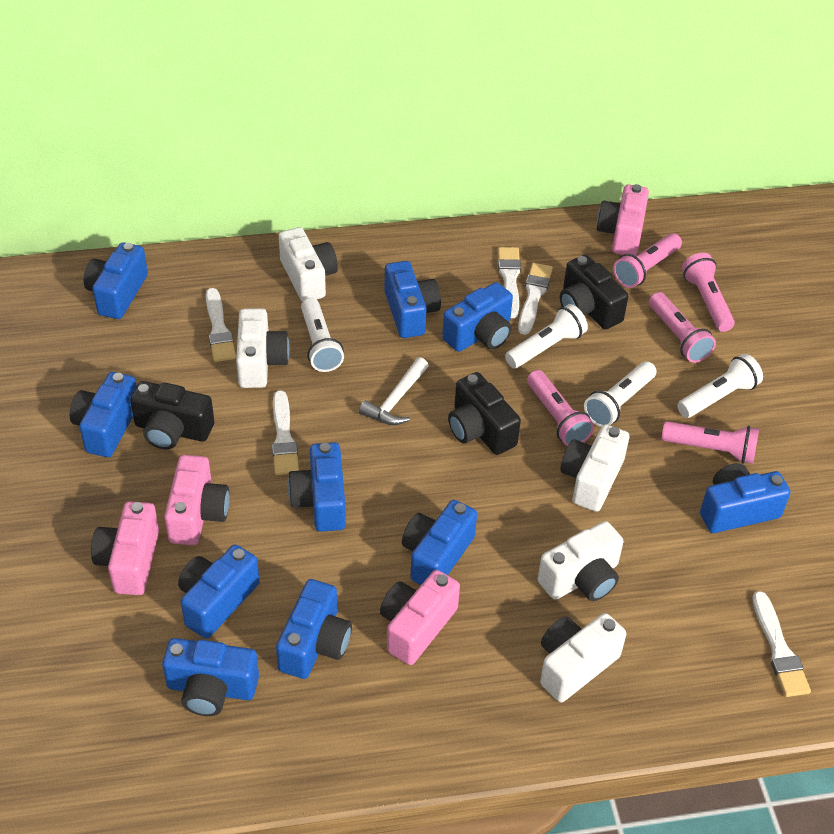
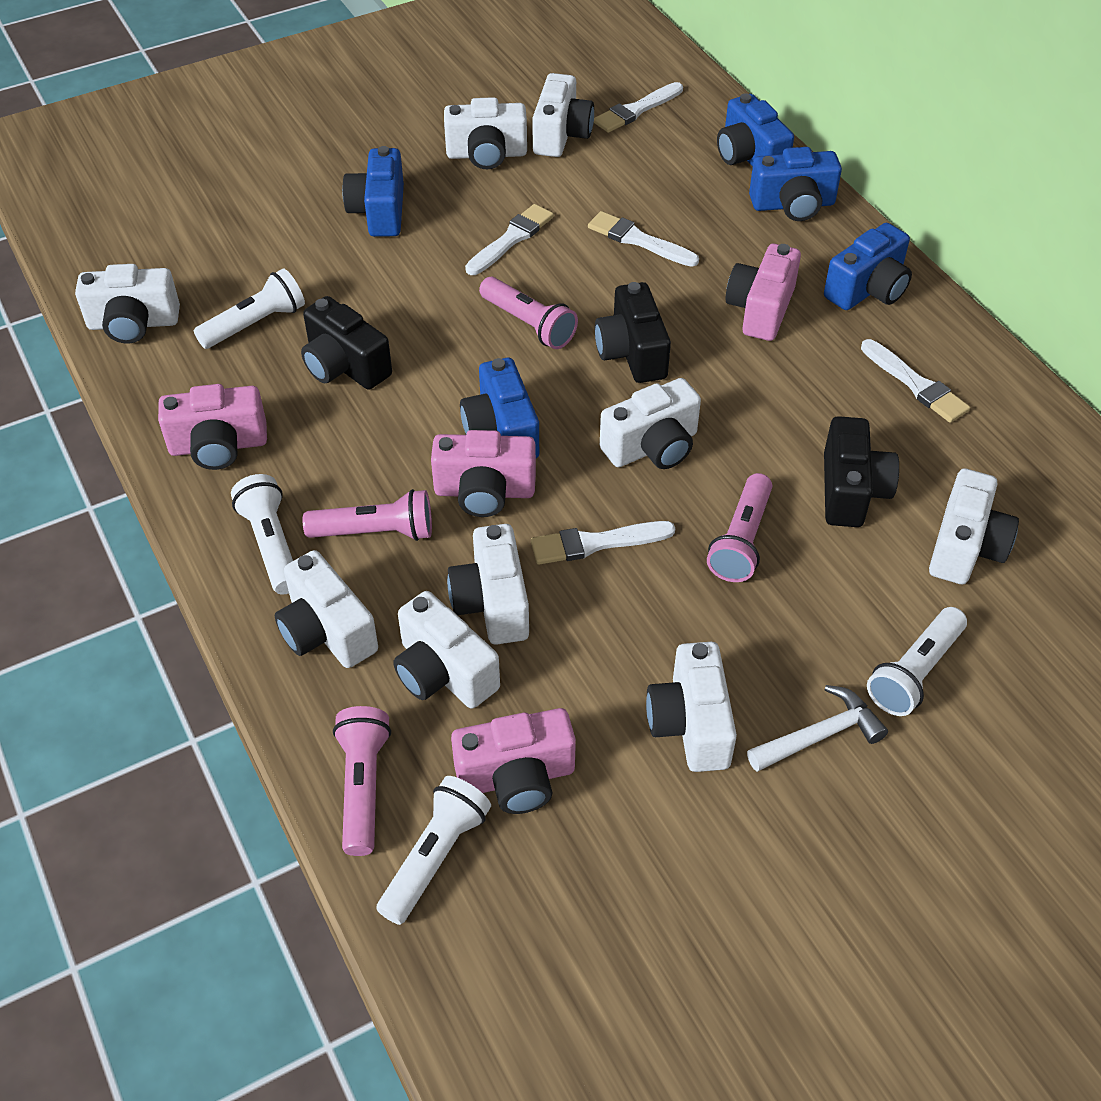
blue camera: [70,372,137,457] [84,242,148,319] [162,638,259,716] [178,545,260,639] [276,579,352,679] [288,442,346,532] [384,261,441,338] [402,500,477,585] [442,282,513,352] [700,463,791,533] = 10 -> [342,146,404,237] [460,358,539,458] [717,93,794,166] [749,147,842,221] [824,223,912,310] = 5
pink flashlight: [527,370,594,446] [613,233,682,288] [649,292,716,363] [662,421,759,464] [682,253,735,332] = 5 -> [303,489,432,541] [333,706,391,856] [479,277,578,349] [707,473,772,582] = 4
white camera: [236,308,290,388] [279,227,338,302] [538,521,624,601] [540,613,626,702] [561,424,629,512] = 5 -> [75,264,180,344] [275,550,378,668] [393,591,500,709] [444,97,527,169] [447,524,529,645] [532,73,594,157] [600,378,701,469] [646,642,737,772] [929,468,1019,584] = 9

